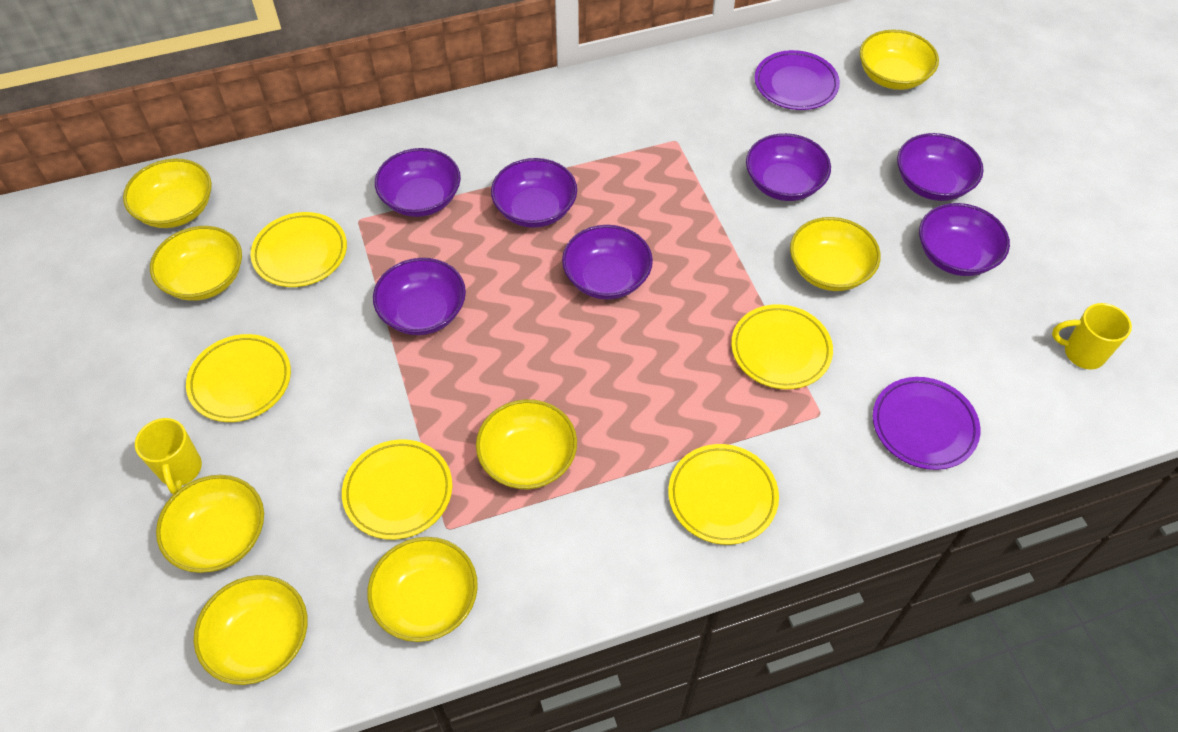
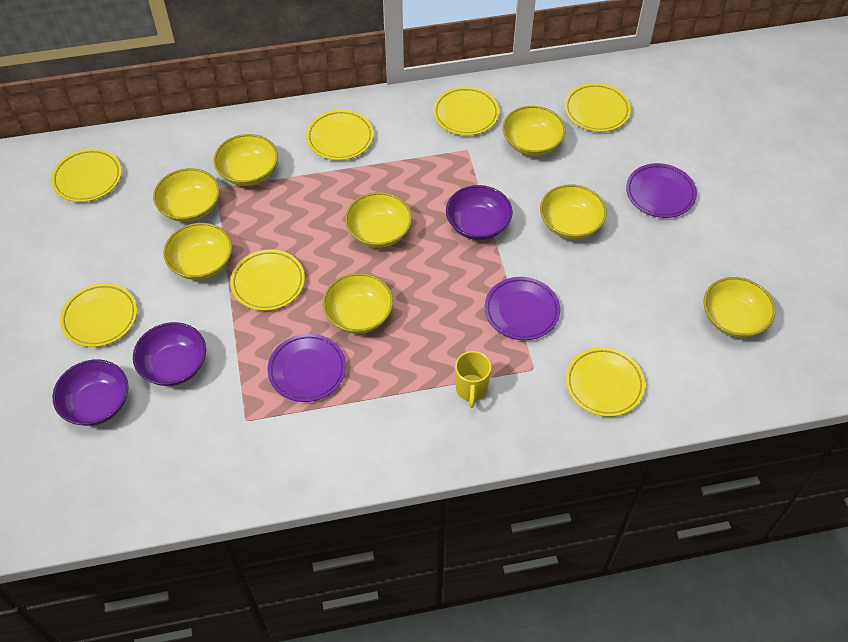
purple bowl: [373,258,466,335] [375,148,461,217] [491,158,577,228] [562,225,653,300] [746,133,831,201] [897,133,984,201] [919,203,1010,276] = 7 -> [53,359,128,426] [133,322,206,386] [446,185,513,240] = 3
purple plate: [755,50,840,110] [873,377,980,470] = 2 -> [267,334,346,402] [485,277,560,340] [626,163,697,218] = 3
yellow mug: [135,418,202,494] [1052,303,1132,369] = 2 -> [455,351,492,408] = 1
yellow plate: [186,334,291,422] [251,212,347,287] [342,439,452,540] [668,444,779,545] [731,304,833,389] = 5 -> [51,149,122,202] [60,283,137,347] [230,249,305,311] [306,110,374,160] [433,87,499,136] [565,83,631,132] [566,347,645,417] = 7

